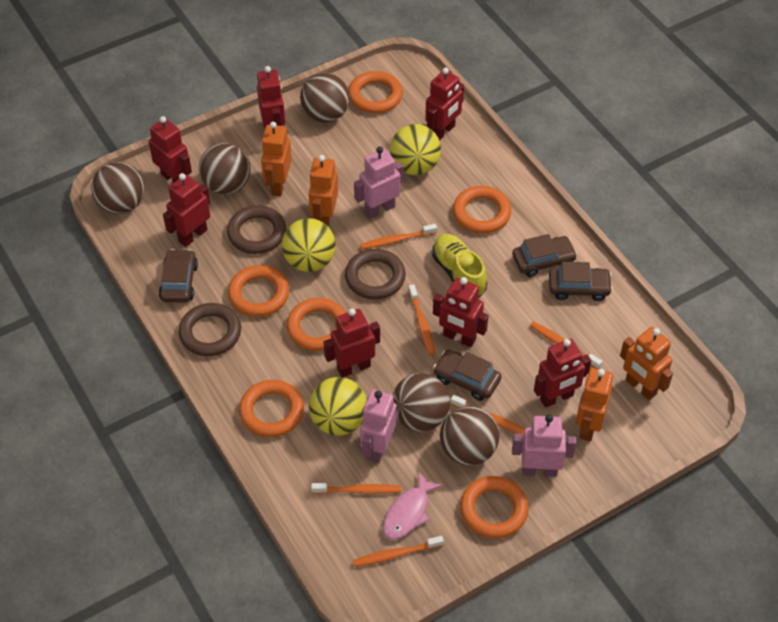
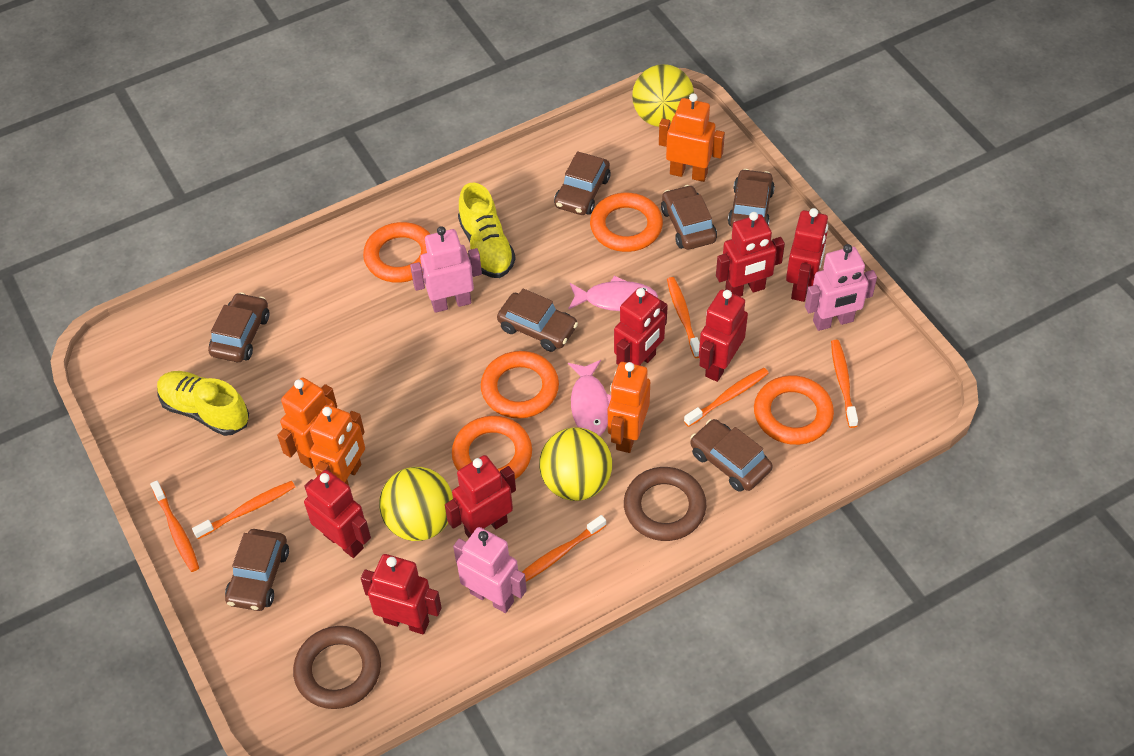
brown ball: [91,162,145,214] [199,143,250,195] [300,73,350,123] [393,373,450,432] [440,406,499,466] = 5 -> none = 0
brown car: [159,249,198,303] [433,350,502,401] [512,234,577,277] [549,262,613,301] = 4 -> [208,292,269,362] [225,529,289,611] [497,289,578,352] [554,151,610,215] [661,185,717,250] [690,419,773,492] [728,169,775,228] = 7
brown ring: [179,303,241,356] [227,205,286,254] [345,249,406,300] = 3 -> [293,626,381,709] [624,467,706,541] = 2
orange ring: [228,265,289,317] [239,380,304,437] [286,298,346,351] [348,71,403,113] [453,186,511,233] [460,476,528,539] = 6 -> [363,222,430,283] [452,416,532,479] [481,351,559,419] [590,193,663,252] [754,375,834,445] = 5
pink fish: [383,471,443,540] = 1 -> [568,276,658,311] [568,360,611,436] = 2
yellow shoe: [432,234,487,298] = 1 -> [157,371,249,436] [458,183,516,278] = 2

